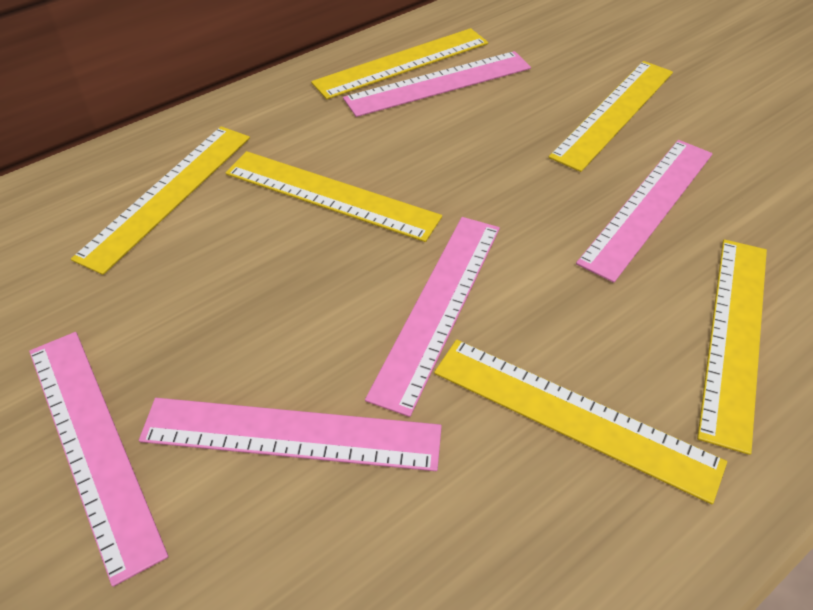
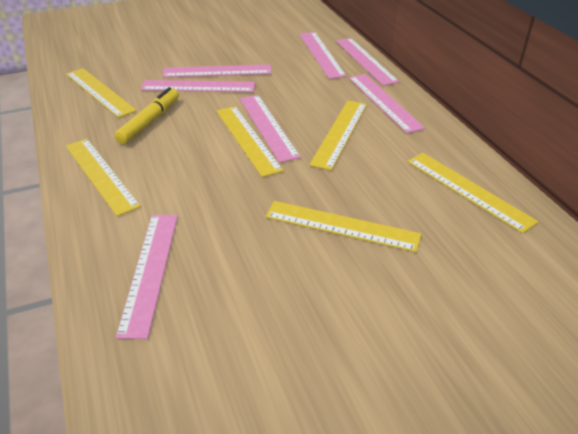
pink ruler: [29,332,168,587] [139,398,442,471] [343,51,531,117] [365,217,500,417] [576,140,713,283] = 5 -> [116,215,178,339] [141,80,255,92] [162,64,272,77] [240,95,301,163] [299,32,346,79] [336,38,399,86] [349,74,425,133] = 7
yellow marker: none = 0 -> [115,87,179,144] = 1

